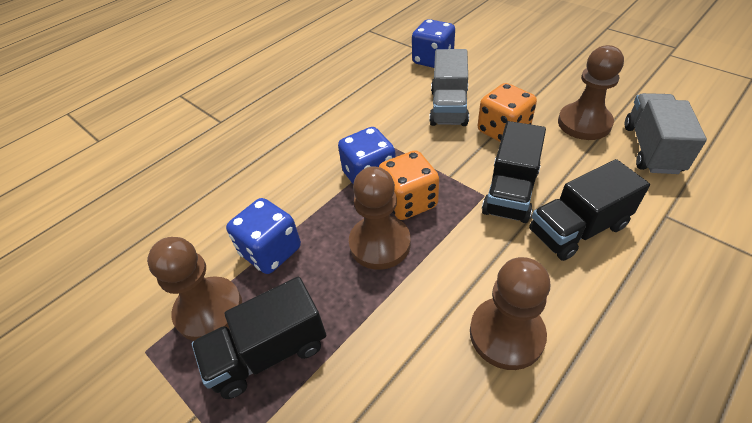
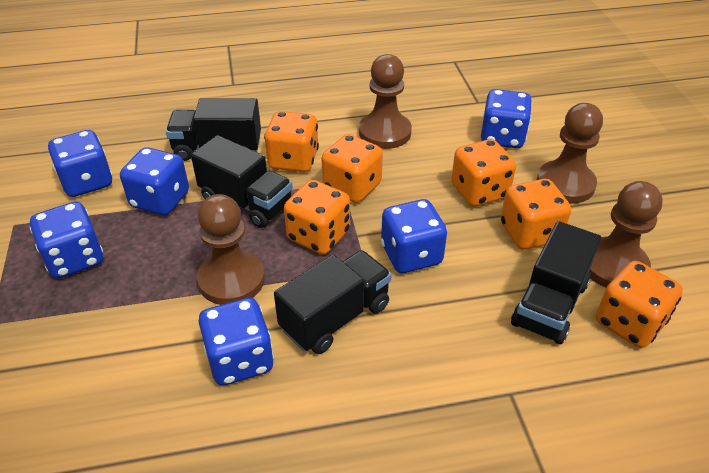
black truck: [192,277,326,399] [482,121,546,223] [529,159,650,261] = 3 -> [166,98,261,161] [191,135,293,228] [274,250,392,354] [511,221,601,344] = 4
blue dice: [226,198,301,274] [338,127,396,184] [412,19,455,68] = 3 -> [30,202,103,279] [48,130,112,197] [120,147,189,215] [199,298,274,385] [381,199,447,273] [481,89,532,148] = 6
grey truck: [429,49,469,126] [625,93,707,174] = 2 -> none = 0
orange dice: [379,150,439,220] [478,83,537,142] = 2 -> [264,111,319,172] [284,180,350,254] [321,134,383,203] [451,139,516,207] [501,179,571,250] [596,261,683,348] = 6

